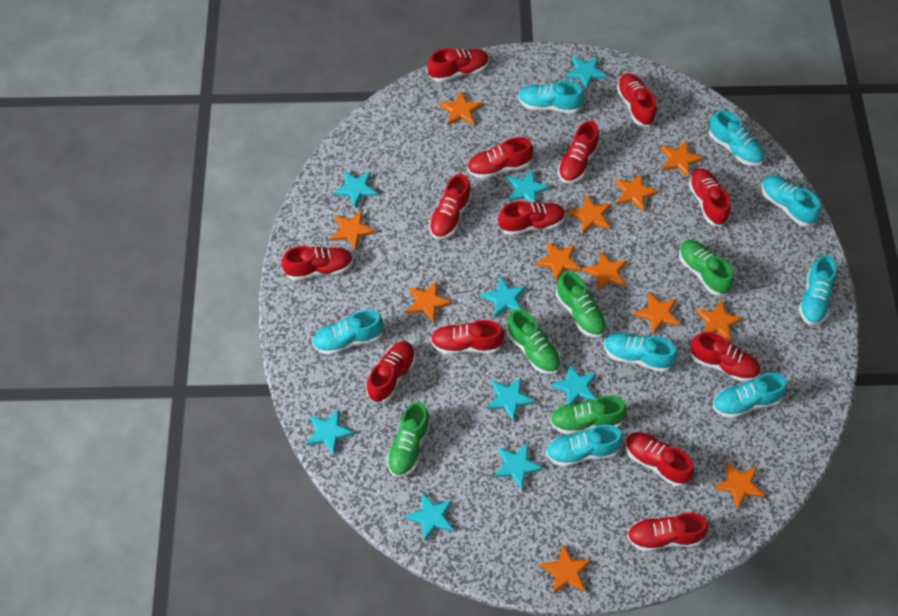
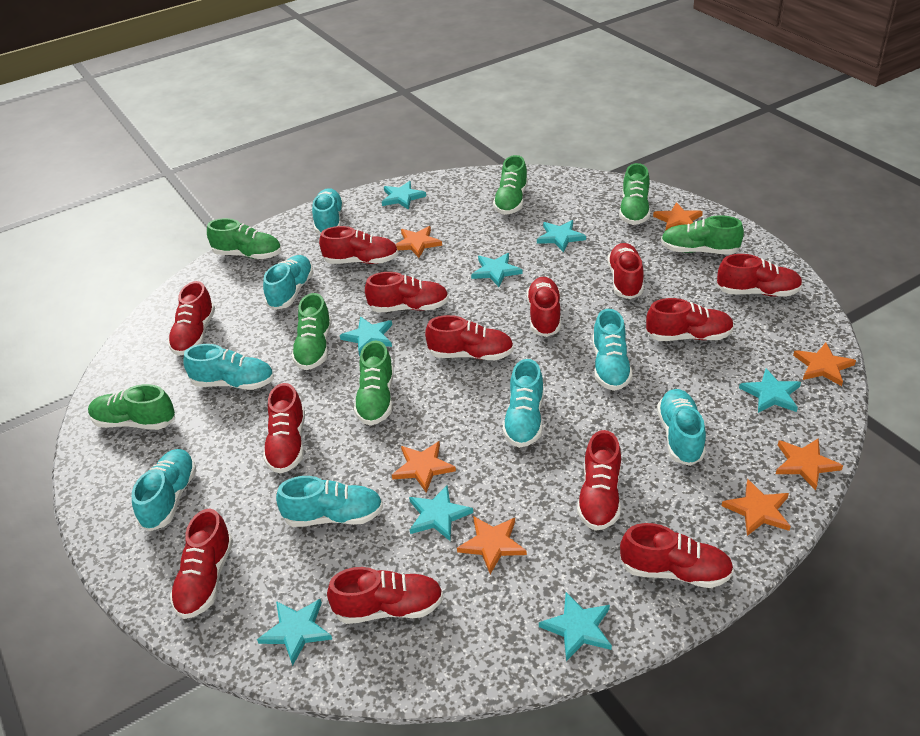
green shoe: [387,402,431,477] [507,309,561,375] [550,396,627,435] [556,271,607,338] [679,240,734,296] = 5 -> [88,384,175,430] [207,218,281,259] [291,293,332,370] [354,341,394,425] [493,155,528,215] [619,163,650,225] [661,215,744,255] = 7
orange star: [331,211,375,250] [407,281,452,323] [440,92,482,125] [536,241,581,282] [540,545,591,594] [568,195,611,234] [583,252,627,291] [615,173,658,211] [634,292,680,335] [661,141,703,178] [696,300,743,342] [714,462,765,510] = 12 -> [392,441,456,492] [395,226,442,258] [457,516,527,574] [653,202,703,231] [722,479,791,536] [776,438,843,490] [793,343,856,386] = 7
turquoise star: [306,409,354,455] [334,172,378,208] [405,492,454,542] [481,277,526,318] [487,378,535,422] [494,444,543,490] [507,169,550,202] [551,364,597,405] [565,57,607,90] = 9 -> [257,599,332,666] [340,316,392,356] [382,181,426,210] [409,485,473,542] [471,253,522,287] [537,220,586,252] [539,592,612,661] [739,369,801,413] = 8

